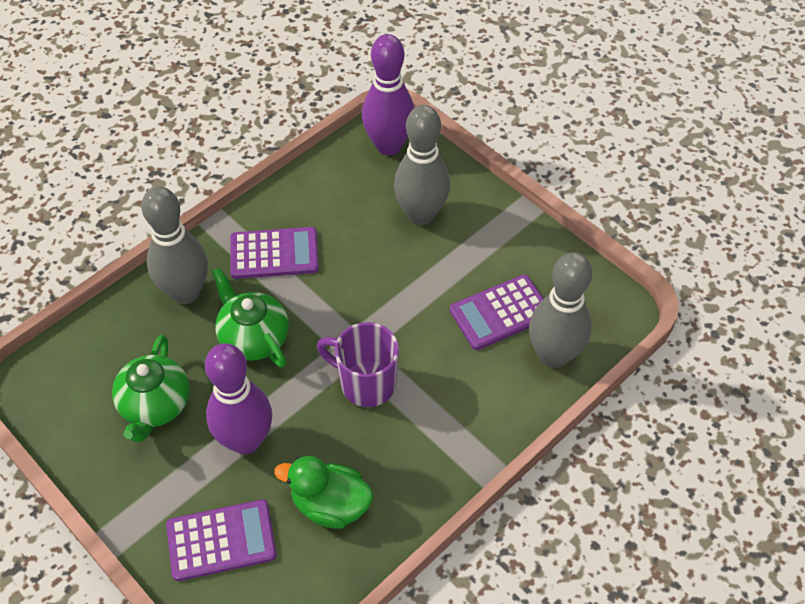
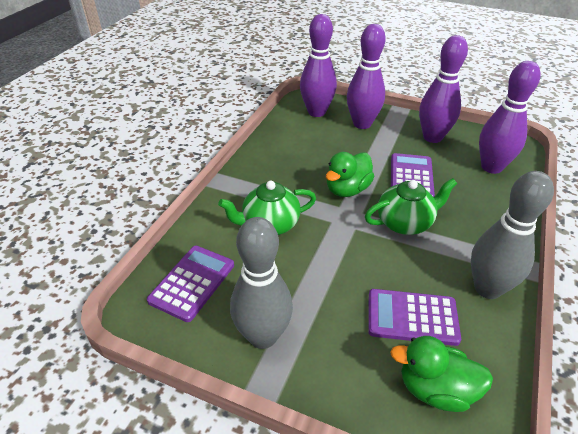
green duck: [274,456,373,529] = 1 -> [326,152,374,197] [390,336,493,412] = 2
grey bowling pin: [141,186,208,304] [394,105,450,225] [529,252,592,368] = 3 -> [230,217,293,349] [471,171,554,299] = 2
purple bowling pin: [205,343,272,454] [362,34,414,155] = 2 -> [300,14,337,117] [347,24,386,129] [419,35,468,143] [479,61,541,174] = 4
purple mug: [317,322,399,407] = 1 -> none = 0

